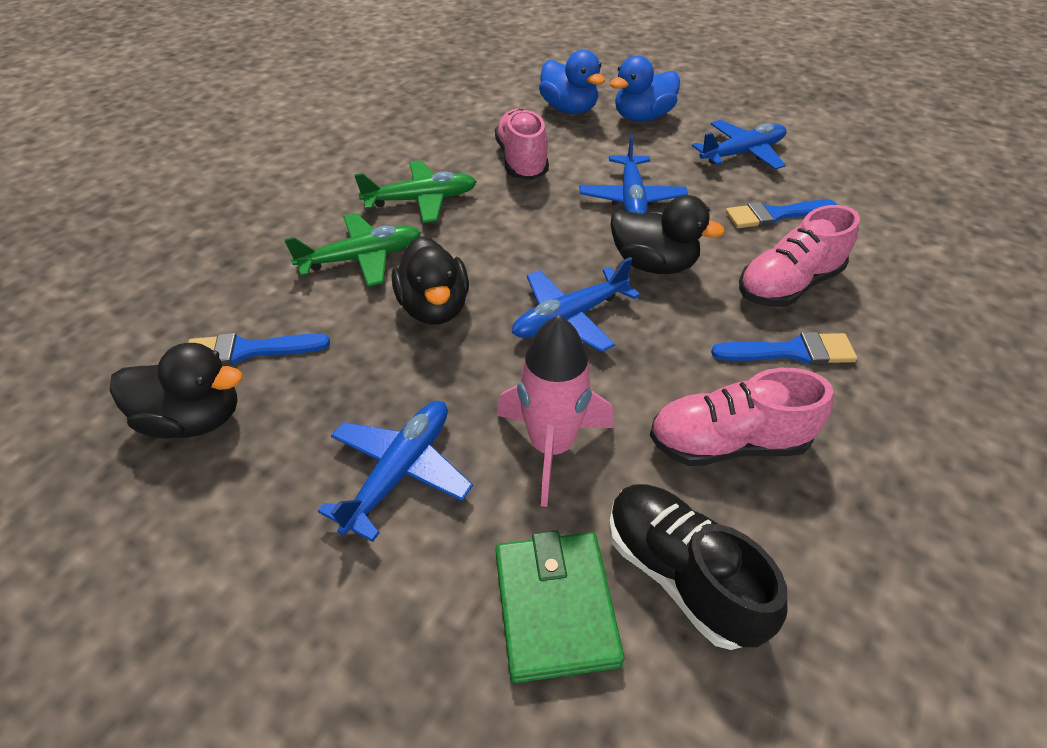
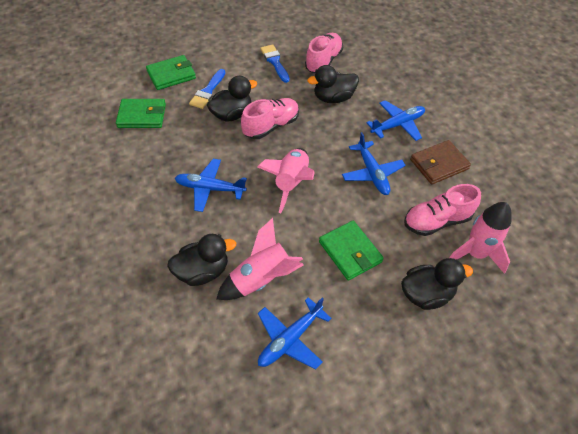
black duck: [110,343,242,438] [392,236,469,325] [611,195,725,274] = 3 -> [167,234,236,286] [207,76,257,122] [307,65,359,103] [401,258,473,310] = 4
black shoe: [609,484,787,650] = 1 -> none = 0
blue brush: [188,333,330,366] [711,332,857,365] [726,200,837,228] = 3 -> [189,69,225,109] [260,45,290,83] = 2
blue duck: [539,50,605,114] [610,55,680,122] = 2 -> none = 0
brown wallet: none = 0 -> [410,140,471,184] = 1
green plane: [284,213,421,287] [354,160,477,223] = 2 -> none = 0
green wallet: [495,530,624,683] = 1 -> [116,99,166,128] [146,55,196,90] [319,221,384,281] = 3
pink rocket: [497,315,614,507] = 1 -> [217,218,303,300] [257,148,315,213] [449,202,512,274] = 3

